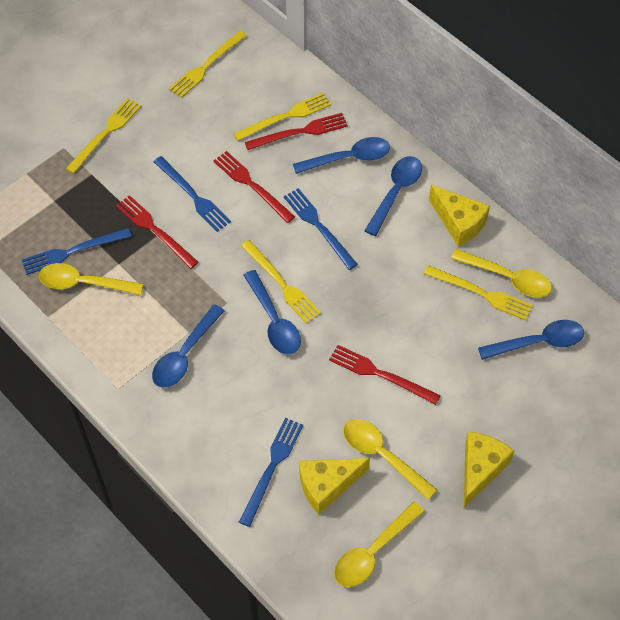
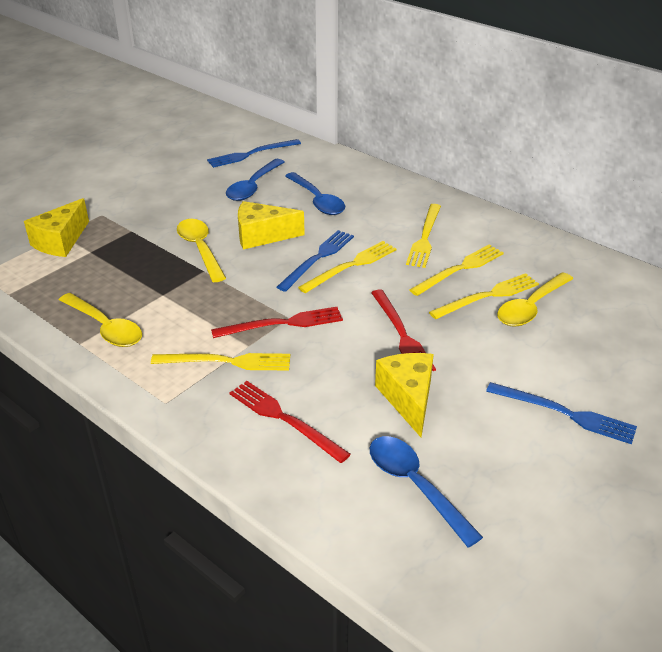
blue fork: [21,228,132,275] [154,156,231,232] [239,418,303,527] [284,188,358,270] = 4 -> [207,139,301,168] [277,230,354,292] [486,382,637,444] = 3
blue spoon: [152,304,225,388] [243,270,301,355] [293,137,390,174] [364,156,422,236] [478,320,584,360] = 5 -> [226,159,284,201] [285,172,345,215] [370,436,483,548] = 3
red fork: [116,195,199,269] [213,151,295,223] [245,113,348,150] [329,345,441,405] = 4 -> [211,307,343,338] [229,381,351,463] [371,289,436,371] = 3
yellow spoon: [39,263,144,295] [334,502,425,587] [343,419,437,500] [451,249,552,298] = 4 -> [59,293,142,347] [177,219,226,282] [497,272,573,327] = 3

